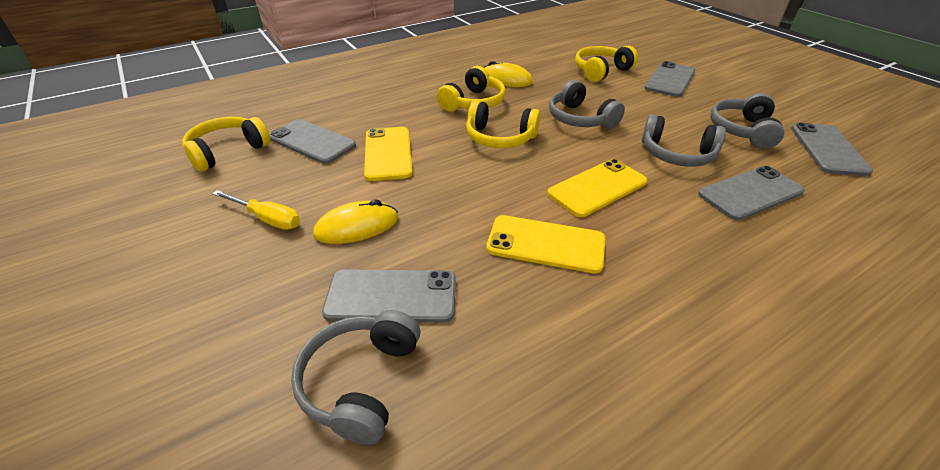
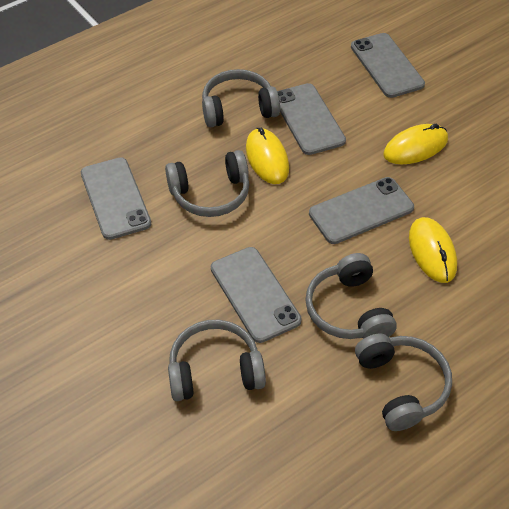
grey headphones: [291,310,420,445] [549,80,625,129] [642,114,726,167] [710,93,784,149] = 4 -> [165,150,249,217] [168,320,266,401] [202,69,280,127] [305,253,397,339] [355,334,452,431] = 5
yellow headphones: [182,117,270,172] [437,66,506,112] [466,101,540,148] [575,46,638,82] = 4 -> none = 0
yellow mouse: [313,200,398,244] [484,61,533,87] = 2 -> [246,128,289,184] [383,124,448,164] [409,217,457,283] = 3
yellow phone: [364,127,413,181] [486,215,606,274] [547,159,647,217] = 3 -> none = 0
yellow screwdriver: [212,190,300,230] = 1 -> none = 0

